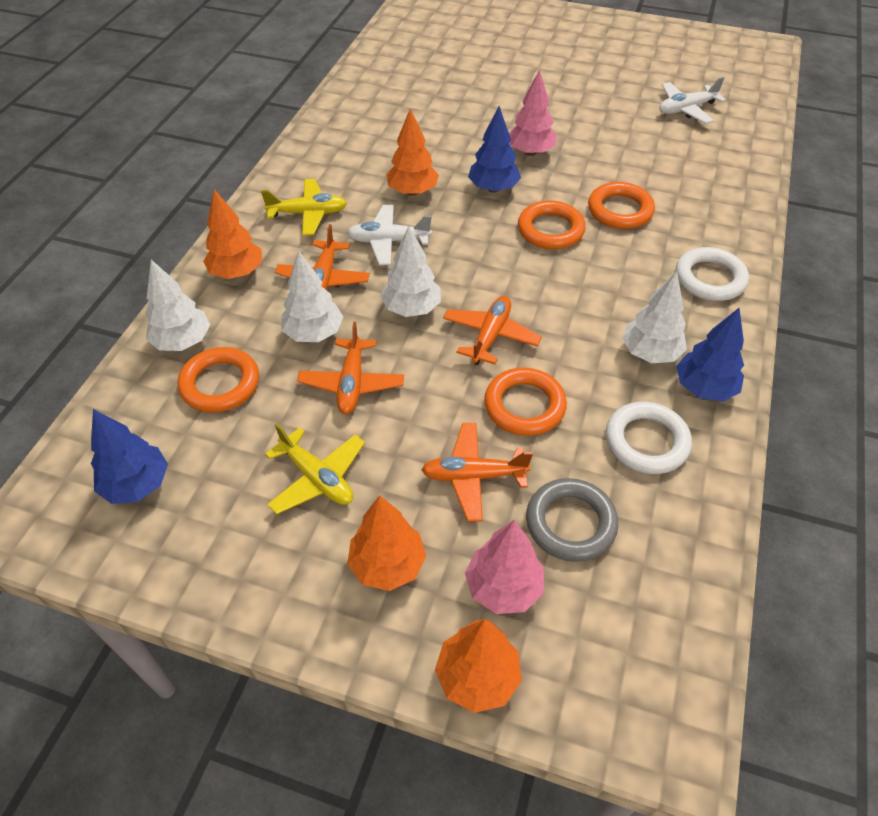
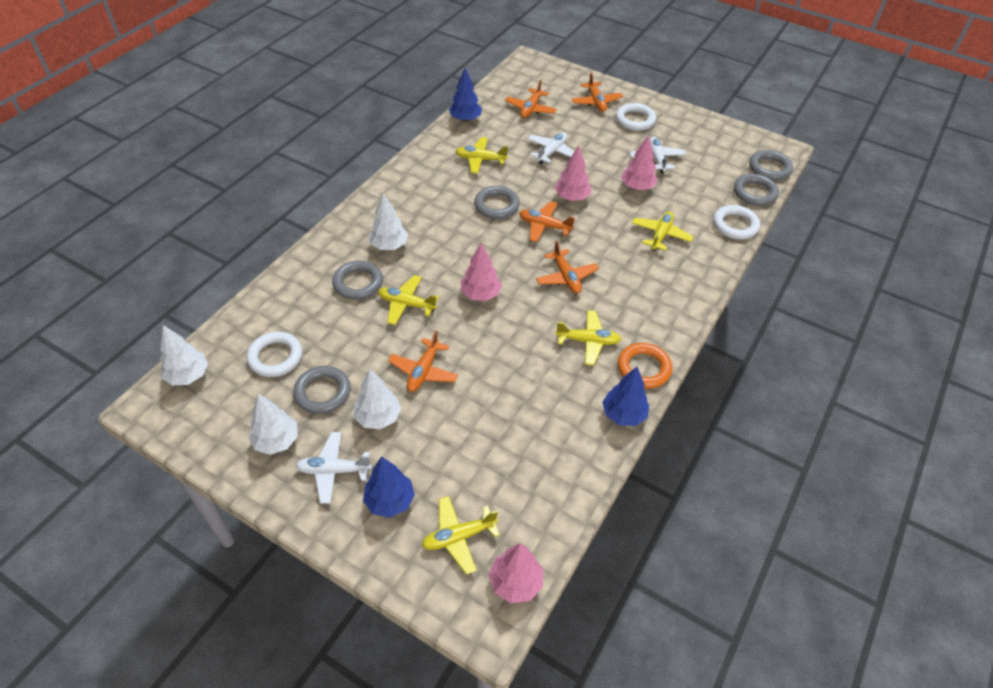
grey ring: [526,478,618,562] = 1 -> [293,366,351,414] [332,261,383,300] [474,186,520,219] [734,174,779,206] [749,150,793,181] = 5
orange plane: [275,224,370,290] [297,322,404,414] [421,423,533,522] [443,296,542,365] = 4 -> [388,330,458,392] [505,80,557,118] [519,201,575,242] [536,240,599,294] [572,72,623,112] = 5
orange ring: [178,347,259,413] [484,368,567,436] [518,200,586,249] [588,182,655,229] = 4 -> [618,343,672,389] = 1
orange tree: [203,189,262,279] [347,495,426,591] [386,109,439,196] [435,619,522,713] = 4 -> none = 0
pink tree: [465,520,544,614] [509,70,557,156] = 2 -> [461,243,502,301] [489,543,543,603] [554,145,591,201] [621,135,657,190] = 4
white plane: [347,205,432,265] [659,76,726,124] = 2 -> [296,432,372,504] [528,132,574,164] [630,136,686,173] = 3
white ring: [606,402,692,474] [676,247,749,301] = 2 -> [247,332,302,377] [616,103,656,131] [713,205,760,239] = 3
yellow plane: [261,179,347,236] [265,423,365,514] = 2 -> [378,275,439,325] [422,496,500,575] [455,137,508,173] [556,310,621,365] [632,211,693,251] = 5

